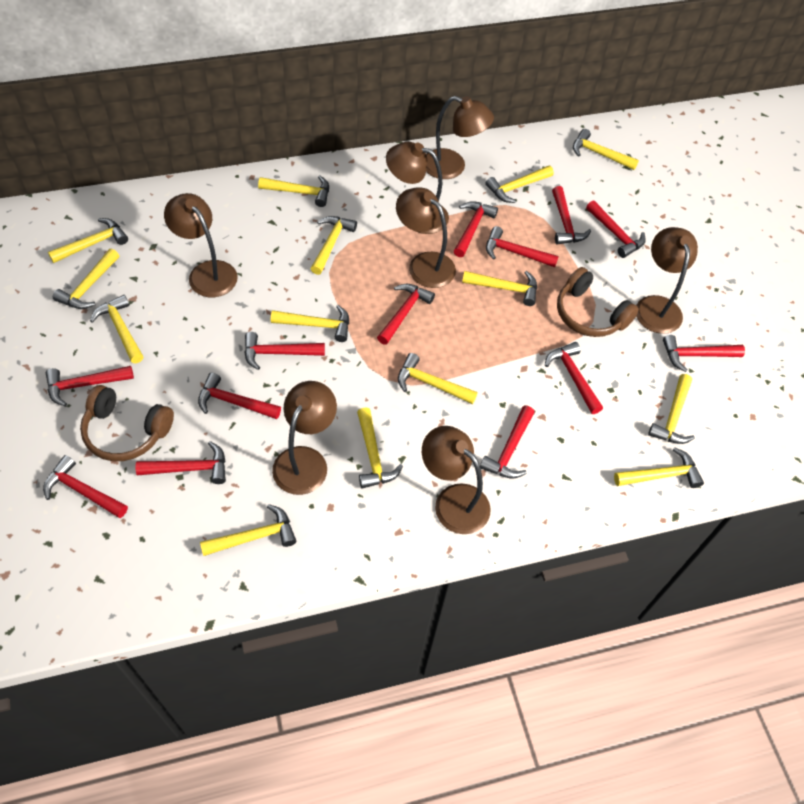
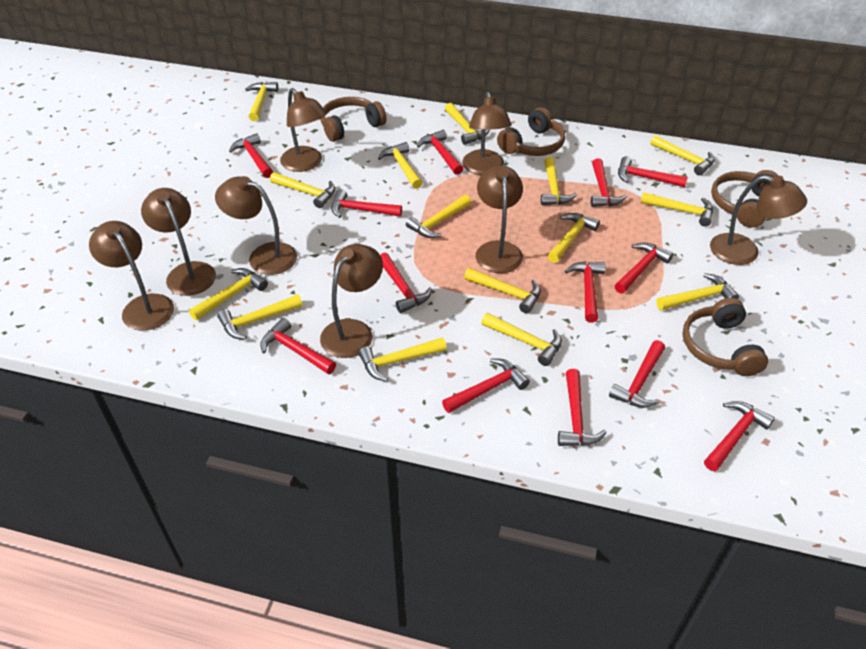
brown headphones: [80,385,174,461] [557,267,639,337] = 2 -> [320,97,387,142] [497,107,565,156] [682,298,768,376] [711,170,778,228] = 4
brown lamp: [164,193,238,297] [272,381,337,495] [386,142,449,234] [396,187,456,288] [422,426,491,534] [426,96,494,179] [636,227,698,334] = 7 -> [89,221,174,331] [141,188,216,296] [215,176,297,275] [280,88,327,172] [320,244,383,358] [462,92,512,175] [476,165,523,273] [710,175,807,265] = 8
yellow hammer: [48,218,128,263] [53,248,119,309] [90,295,144,363] [200,504,296,556] [258,176,329,207] [271,305,349,342] [311,216,357,275] [357,408,403,488] [398,353,478,404] [462,271,537,306] [485,166,554,203] [573,129,639,170] [614,447,704,488] [648,374,695,444] = 14 -> [189,268,268,320] [217,294,302,340] [245,82,278,121] [270,172,335,208] [359,337,447,381] [378,142,423,189] [406,195,471,238] [445,103,489,145] [464,268,541,314] [481,313,562,366] [541,157,577,205] [548,213,600,263] [640,192,713,226] [650,135,715,175] [656,273,739,310] = 15

